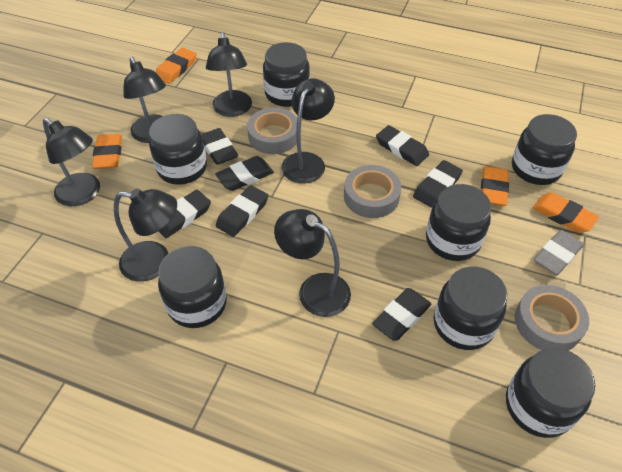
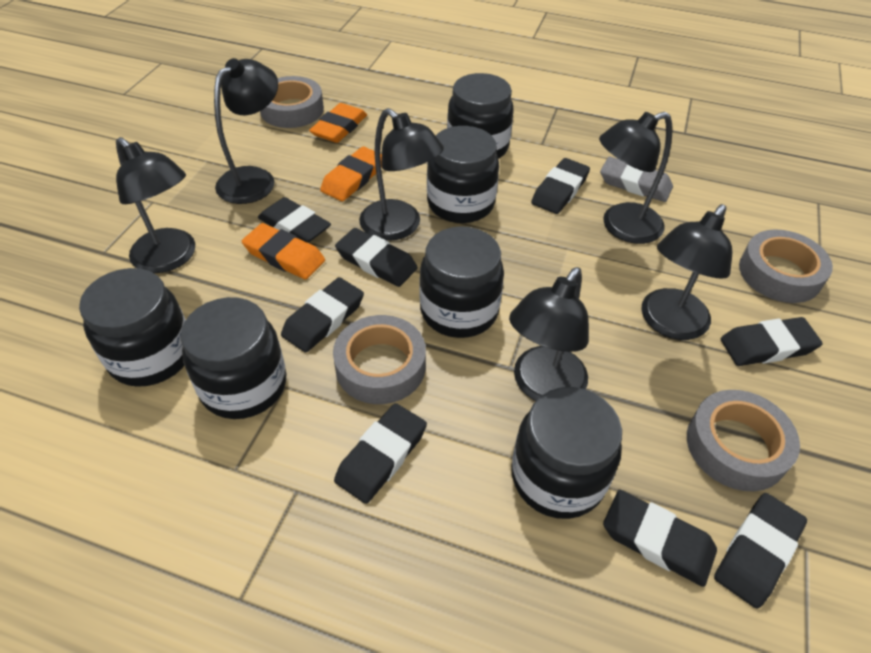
black eraser: [158,190,211,238] [201,128,238,165] [215,156,274,191] [216,185,268,237] [372,288,431,341] [376,125,429,166] [413,160,463,208] = 7 -> [258,197,331,243] [281,277,364,353] [334,403,427,504] [335,228,418,287] [531,158,590,214] [603,490,717,587] [714,493,807,609] [721,317,823,366] = 8
black jar: [149,114,207,185] [158,246,227,328] [263,42,310,107] [426,184,491,261] [434,267,508,350] [506,348,595,438] [512,114,577,185] = 7 -> [79,268,186,387] [181,297,286,419] [419,226,504,338] [427,126,499,223] [447,73,514,159] [511,387,622,519] = 6
grey tape: [247,108,297,154] [344,165,401,218] [515,285,589,351] = 3 -> [260,76,324,128] [333,315,426,404] [687,390,800,491] [739,230,833,303] = 4
orange eraser: [92,134,122,169] [156,48,197,84] [481,166,509,206] [533,193,599,233] = 4 -> [242,223,325,280] [309,103,367,143] [320,147,382,201] = 3

